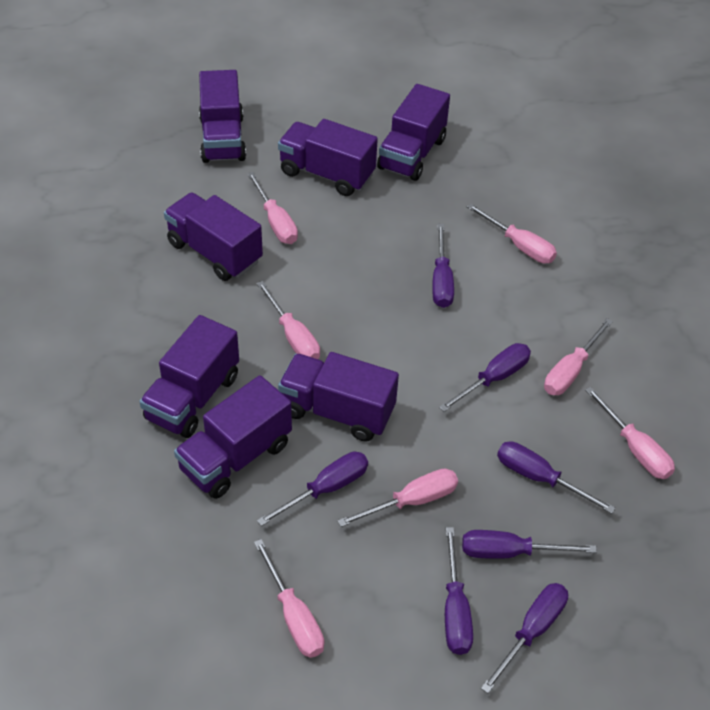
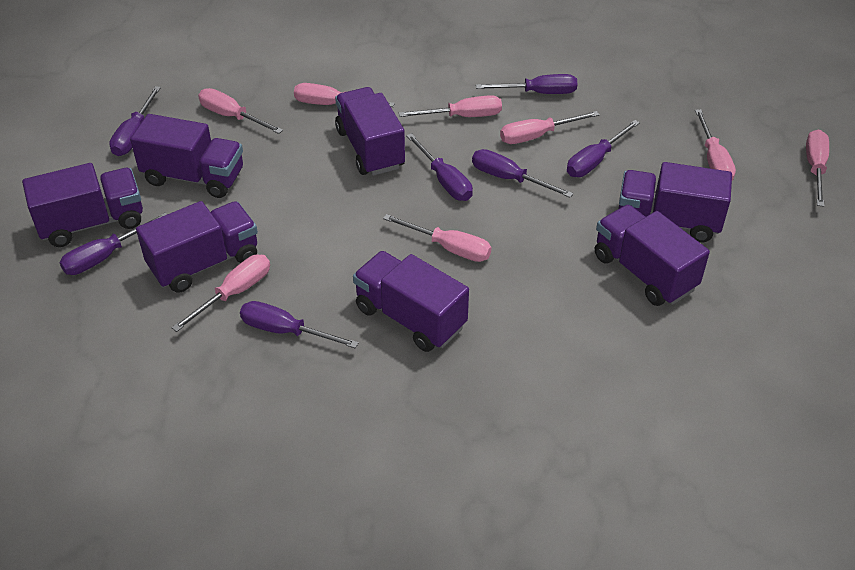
pink screwdriver: [247,172,298,244] [254,539,324,658] [257,281,320,359] [337,468,458,527] [467,203,557,264] [544,318,613,395] [585,387,675,479] = 7 -> [172,254,270,332] [198,88,283,134] [294,83,395,107] [383,214,491,262] [399,95,502,117] [500,111,600,144] [695,109,736,181] [806,130,829,207] = 8

